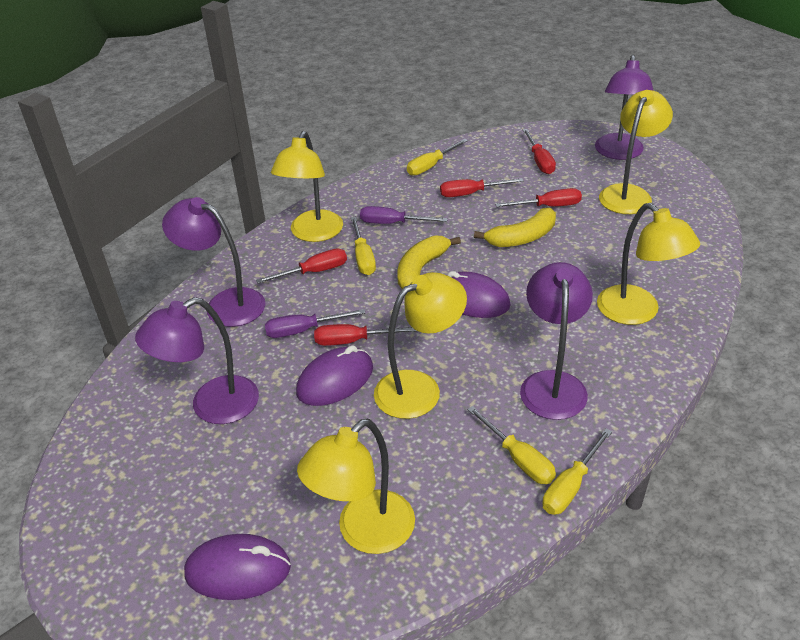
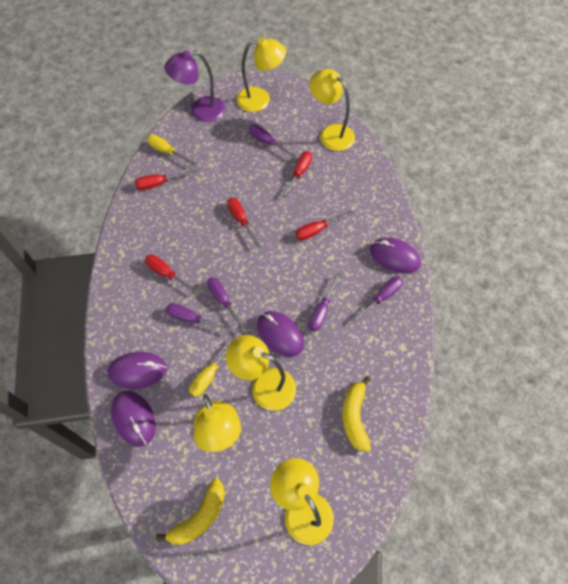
purple lamp: [135,297,259,424] [162,197,265,327] [520,262,593,420] [595,55,654,160] = 4 -> [164,50,225,122] = 1
purple mouse: [184,534,291,600] [296,345,373,406] [447,271,511,318] = 3 -> [108,352,167,389] [111,391,156,446] [257,311,304,357] [370,238,421,273] = 4
purple screwdriver: [265,309,365,338] [360,206,448,224] = 2 -> [166,303,232,333] [207,277,247,333] [249,125,297,158] [308,273,341,331] [352,276,403,323] = 5
yellow screwdriver: [351,217,376,275] [407,139,468,176] [467,406,556,484] [542,429,612,515] = 4 -> [147,135,196,165] [189,337,237,397] = 2

